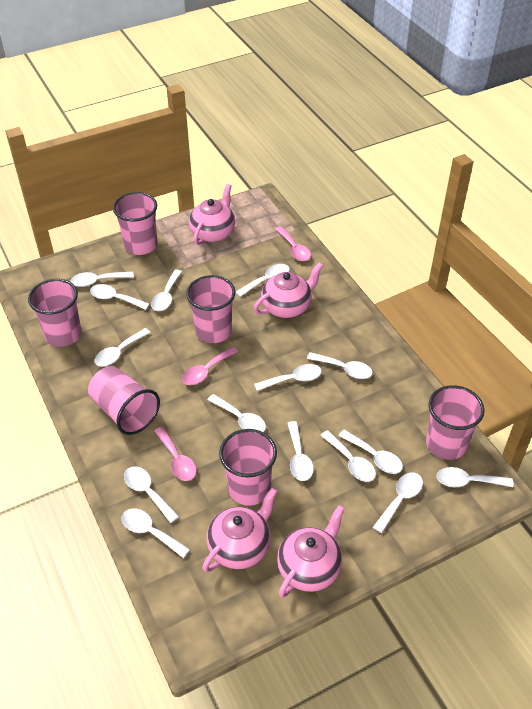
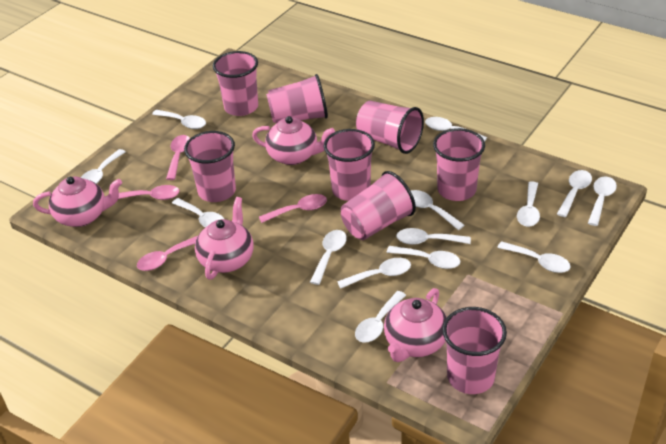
pink cup: [28,279,82,347] [88,366,160,435] [113,192,157,255] [186,275,235,343] [219,429,277,506] [426,385,485,460] = 6 -> [184,131,236,202] [213,51,258,116] [266,74,328,124] [323,129,375,201] [341,171,416,240] [356,101,424,154] [433,128,485,201] [442,307,507,394] = 8
pink spoon: [155,427,197,481] [182,347,238,385] [275,226,311,261] = 3 -> [118,185,180,200] [137,236,198,271] [166,135,190,180] [259,194,327,223] = 4
white spoon: [71,272,134,287] [90,284,150,310] [94,328,151,366] [122,508,190,558] [124,466,179,523] [151,270,182,311] [208,394,266,432] [236,264,290,297] [254,364,322,391] [287,421,314,481] [307,352,373,379] [320,430,376,482] [338,430,403,474] [373,472,423,533] [437,467,514,487] = 15 -> [81,149,126,184] [152,110,206,129] [172,198,224,227] [310,230,347,285] [337,258,411,289] [355,291,406,343] [386,246,460,269] [396,228,471,245] [411,190,465,230] [425,117,487,141] [497,241,571,273] [517,181,540,227] [557,170,592,217] [588,176,617,226] = 14

